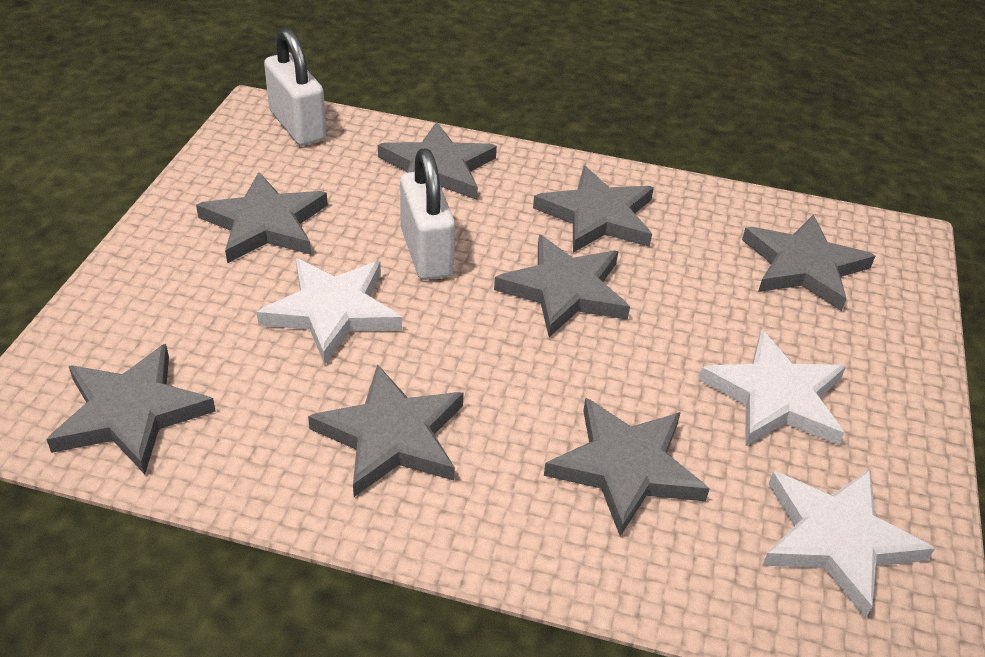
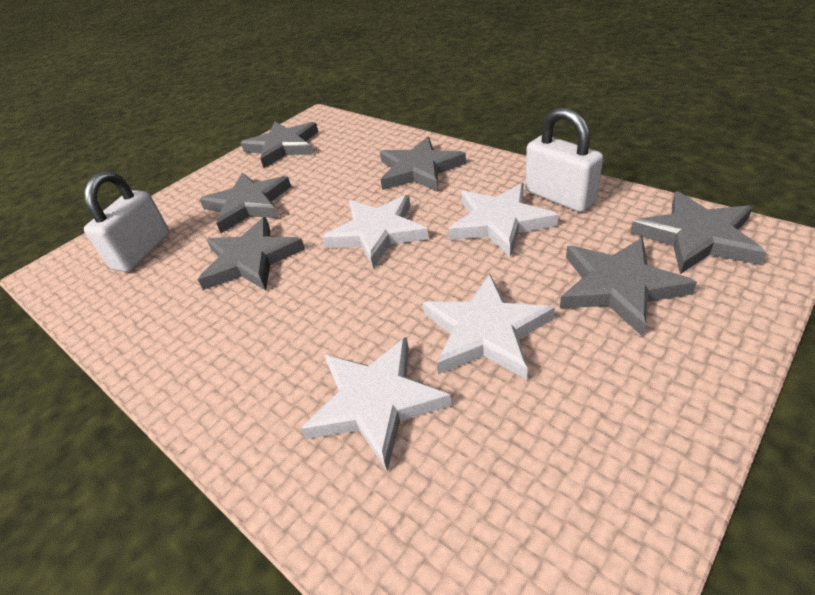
grey star: [46,344,216,474] [196,172,328,263] [308,364,464,497] [378,122,497,200] [494,235,630,337] [533,166,654,253] [544,398,710,536] [742,215,875,311] = 8 -> [198,217,305,291] [199,173,291,233] [241,122,318,168] [380,137,466,192] [560,237,697,336] [630,191,767,274] = 6
white star: [257,258,402,364] [699,330,846,446] [762,470,935,618] = 3 -> [301,337,452,471] [322,195,429,268] [423,274,555,380] [448,183,558,257] = 4

